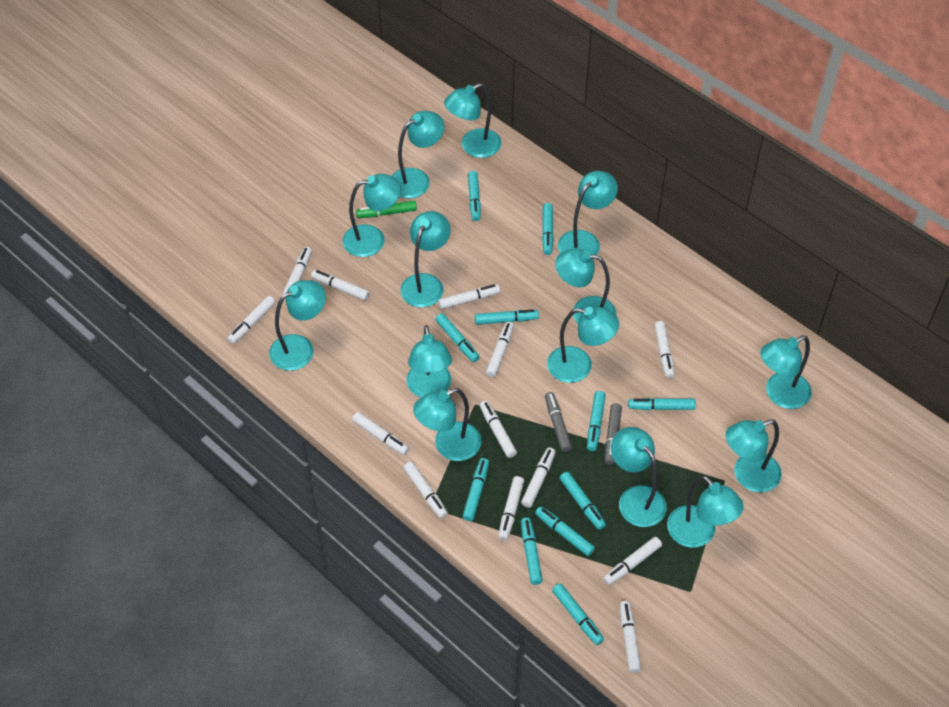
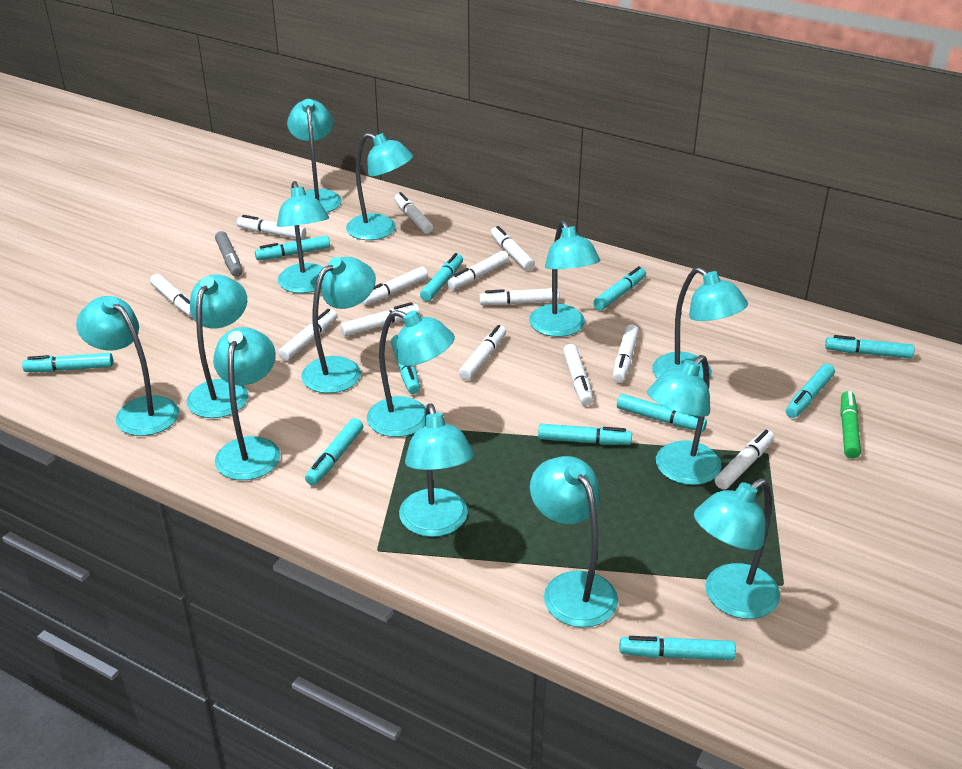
grey marker: [545,392,572,452] [605,403,622,465] = 2 -> [215,231,242,277] = 1

